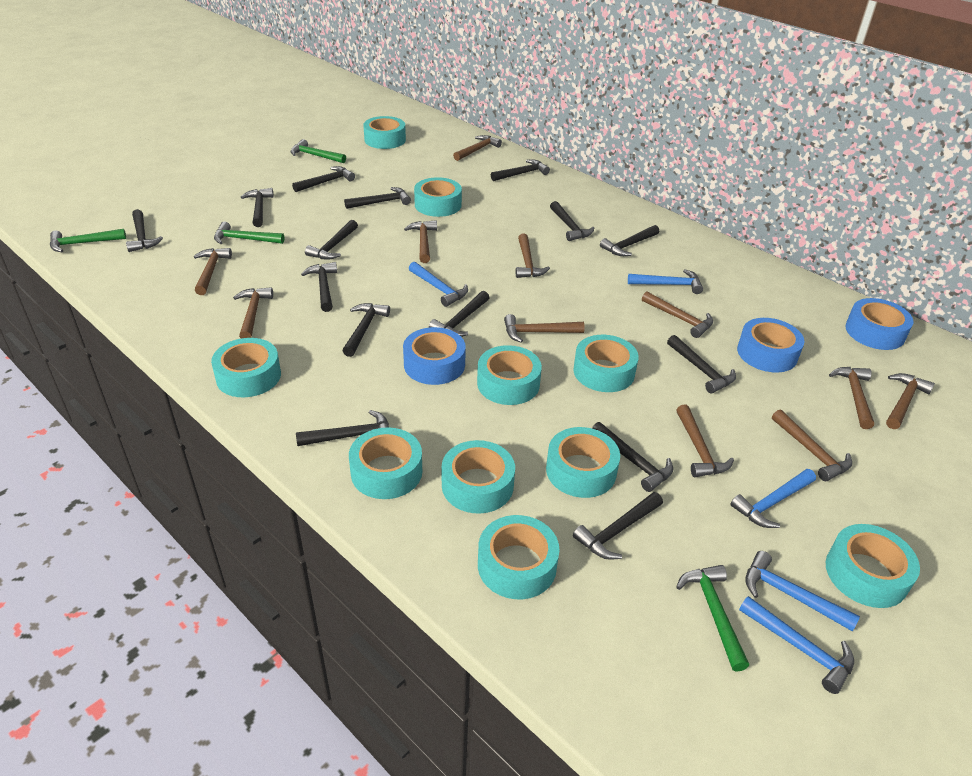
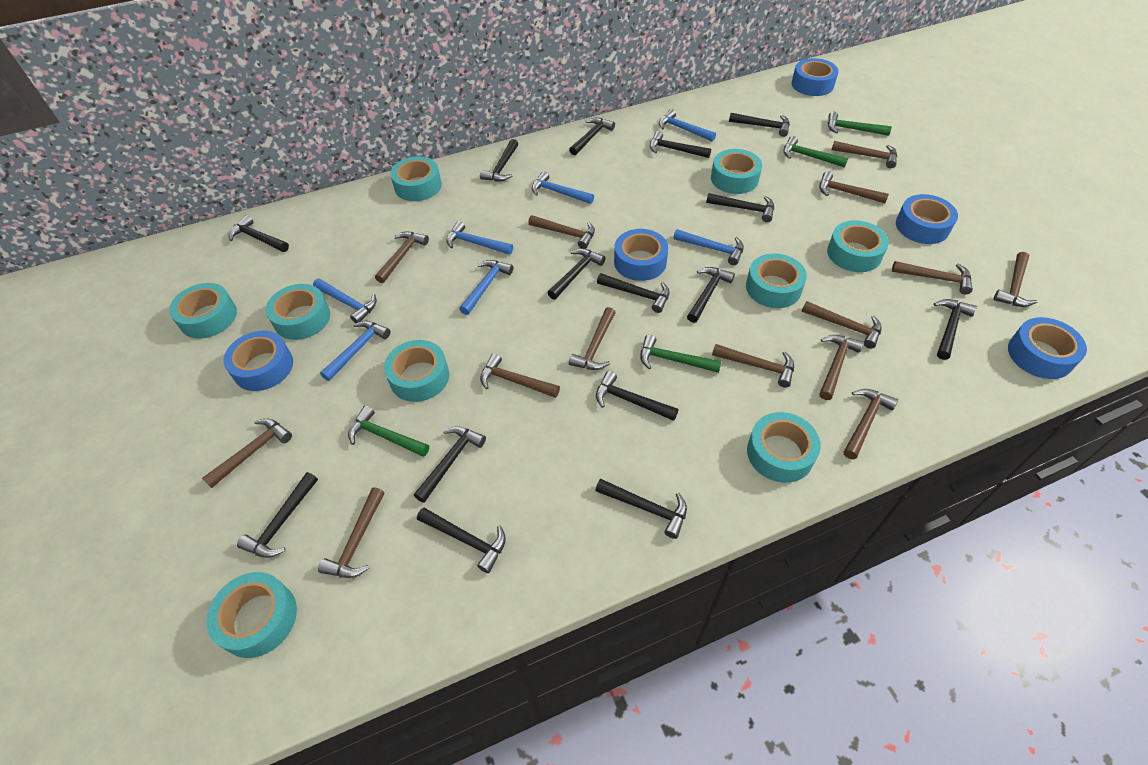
blue hammer: [409,262,468,307] [628,269,703,294] [730,469,816,528] [739,596,854,694] [745,551,860,631] = 5 -> [313,278,377,323] [320,321,391,381] [446,221,513,255] [459,260,513,315] [532,171,594,204] [659,109,716,142] [673,229,744,265] = 7
blue tape: [403,327,466,385] [737,318,804,373] [845,298,914,350] = 3 -> [223,331,293,391] [614,229,668,281] [791,58,839,96] [896,194,958,244] [1008,317,1087,379] = 5
brown hammer: [194,248,232,295] [233,287,273,338] [404,220,437,263] [453,135,502,161] [504,314,585,343] [516,234,550,278] [642,291,713,338] [676,404,734,477] [772,410,852,481] [829,367,874,429] [886,373,935,429] = 11 -> [202,419,292,488] [318,487,385,578] [375,231,429,283] [480,353,560,398] [528,215,595,249] [569,307,616,370] [712,344,794,388] [802,301,882,349] [819,171,889,203] [819,335,864,400] [831,141,897,168] [844,389,898,459] [892,261,973,294] [993,252,1037,307] = 14
turquoise tape: [211,338,281,397] [349,427,422,499] [363,116,406,149] [414,177,462,217] [442,440,515,513] [477,345,542,405] [478,515,560,599] [546,427,620,498] [573,335,639,392] [826,524,920,608] = 10 -> [169,283,237,339] [206,572,297,658] [266,284,330,340] [384,340,449,402] [390,156,442,201] [711,149,762,194] [746,253,807,308] [747,412,821,483] [827,220,889,272] = 9

